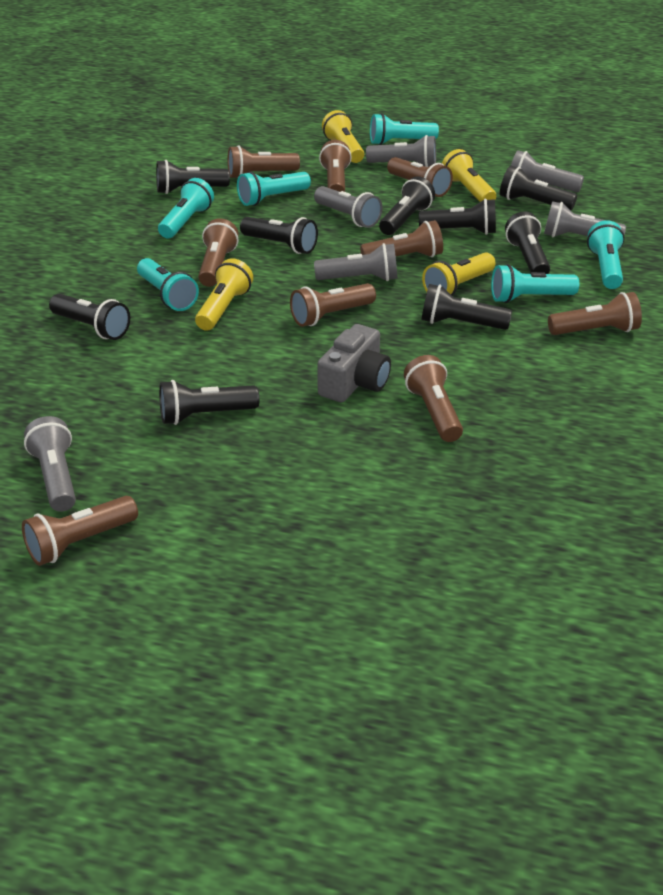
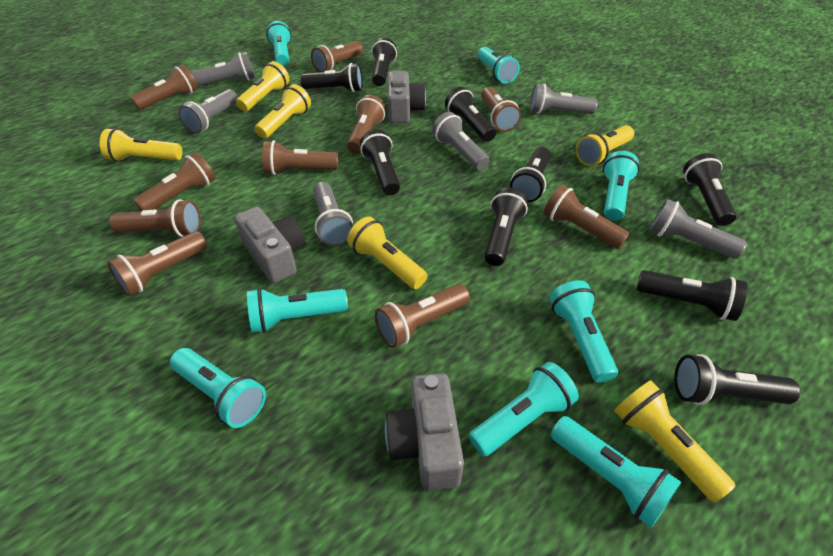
brown flashlight: [22,496,138,566] [198,218,239,287] [228,145,300,178] [290,283,376,327] [319,140,352,192] [360,220,443,257] [387,157,453,197] [404,355,463,442] [548,292,642,335] = 9 -> [107,231,207,296] [109,199,201,237] [130,65,198,110] [133,152,215,211] [262,141,338,175] [311,41,363,72] [347,95,386,154] [375,284,470,348] [481,87,521,132] [543,185,629,249] = 10
grey camera: [317,324,391,402] = 1 -> [235,207,305,283] [385,373,464,491] [388,71,426,123] = 3
turquoise flashlight: [137,258,199,311] [158,178,214,238] [237,171,311,206] [370,113,439,145] [491,264,579,303] [587,220,625,289] = 6 -> [170,348,266,428] [247,288,348,333] [266,21,291,66] [469,362,579,456] [478,47,520,84] [549,280,618,383] [551,416,681,528] [603,151,640,221] = 8
yellow flashlight: [195,258,253,331] [322,110,364,163] [422,252,496,296] [442,149,496,202] = 4 -> [100,128,182,162] [236,61,289,112] [255,84,311,139] [347,216,427,289] [576,125,634,166] [614,380,735,502] = 6

